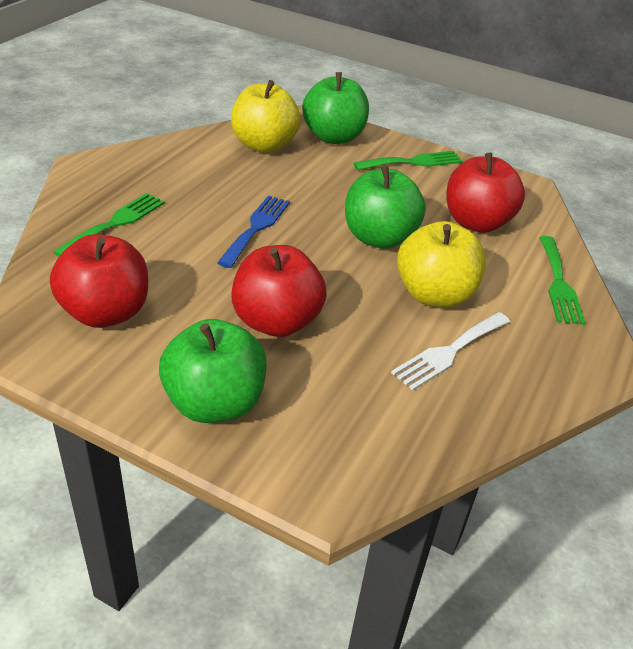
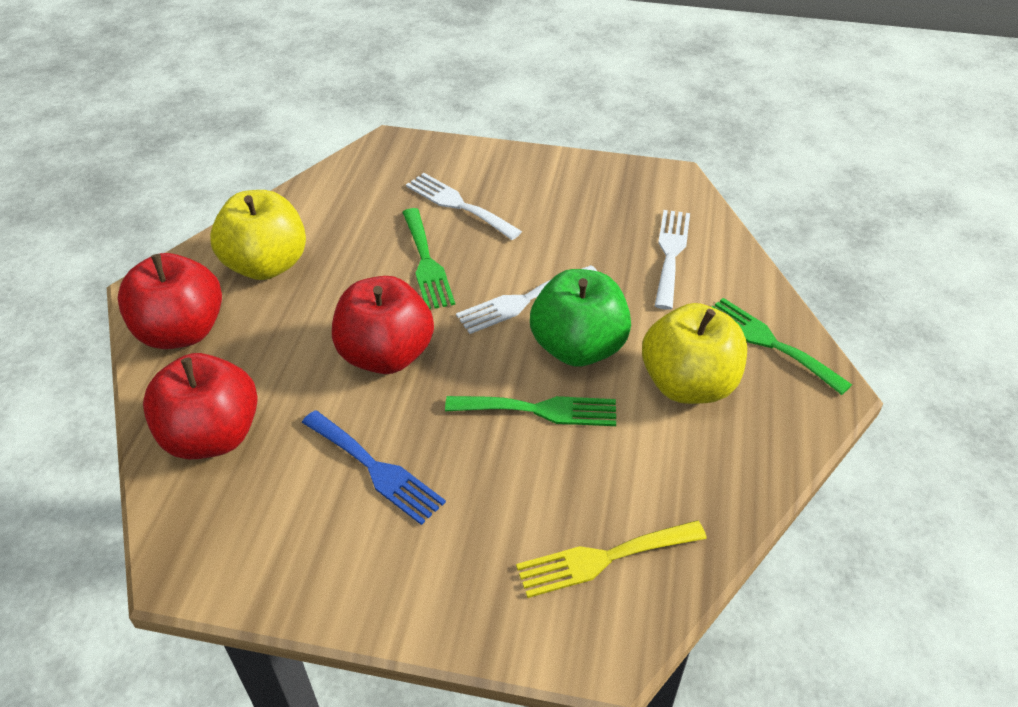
green apple: [159,319,267,423] [302,72,369,144] [345,166,426,249] = 3 -> [530,269,631,367] = 1
white fork: [391,312,510,390] = 1 -> [406,173,522,240] [456,265,597,334] [654,210,690,310] = 3
yellow fork: none = 0 -> [516,520,707,598] = 1

